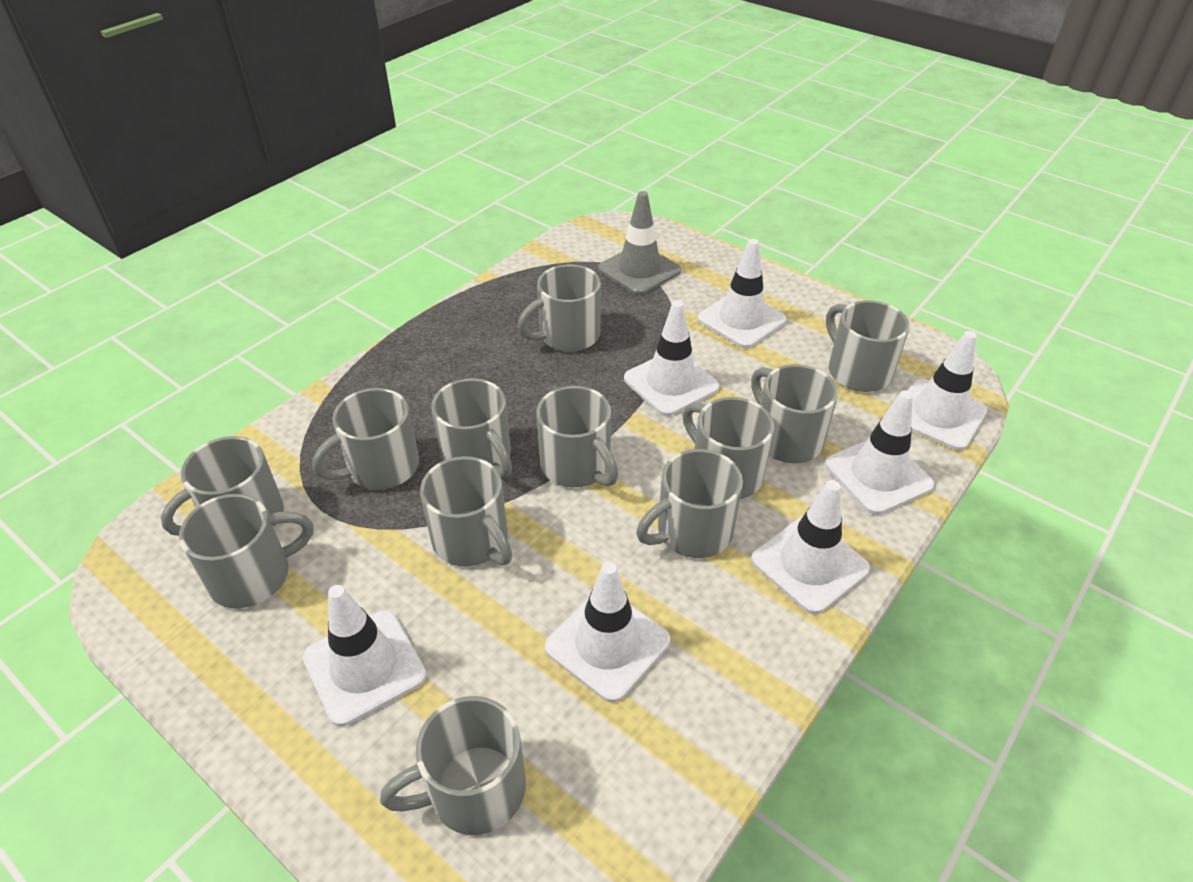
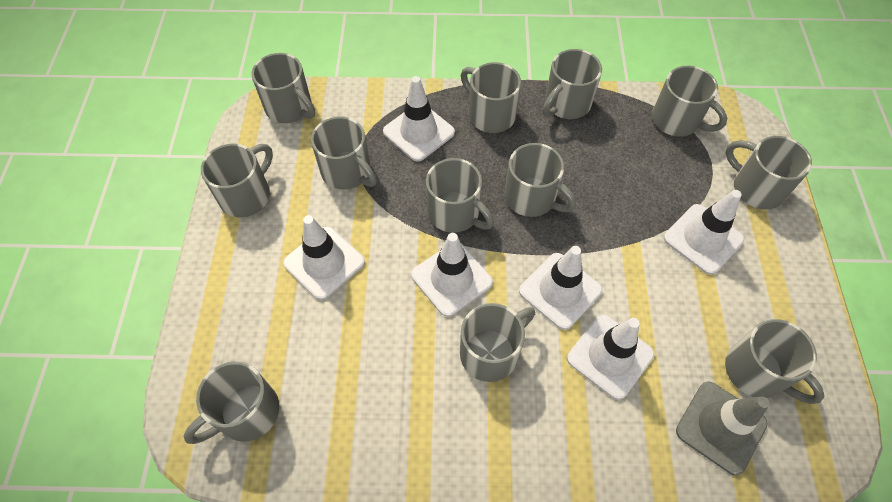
white traffic cone: [303,585,426,726] [545,562,670,703] [624,300,719,416] [698,239,787,348] [751,480,870,614] [825,390,934,515] [907,331,988,450] = 7 -> [283,215,365,300] [383,76,455,162] [411,233,493,317] [519,246,602,330] [567,315,654,400] [664,190,744,275] = 6

